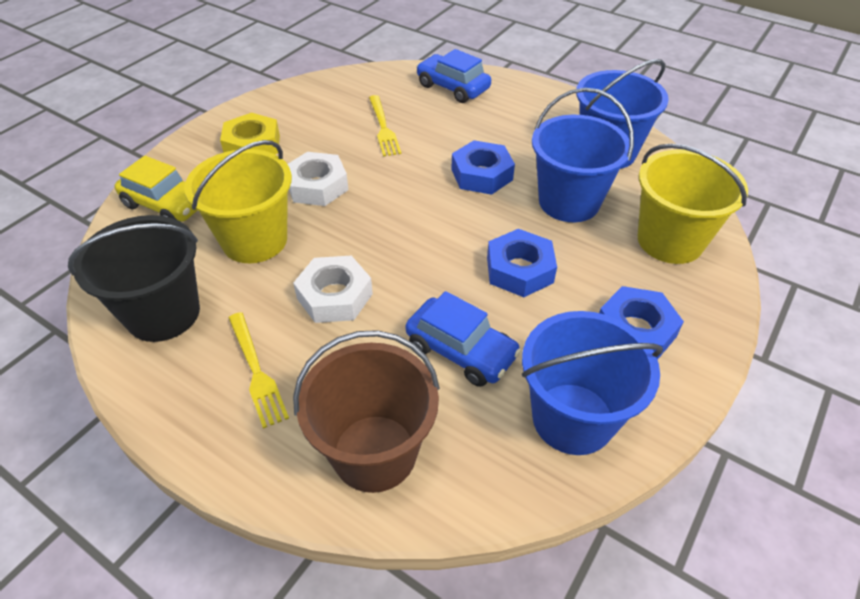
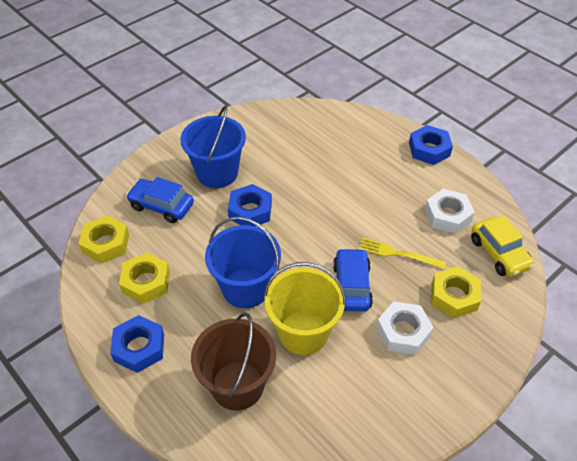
black bucket: [68,215,200,342] = 1 -> none = 0
blue bucket: [522,311,663,455] [532,88,634,222] [576,59,669,169] = 3 -> [180,106,246,188] [205,217,281,308] = 2
yellow bucket: [184,140,292,263] [638,144,748,264] = 2 -> [264,262,346,355] = 1
yellow fork: [229,312,289,429] [369,95,401,156] = 2 -> [358,238,446,269] = 1
yellow nut: [220,113,280,154] = 1 -> [79,215,129,264] [119,252,170,304] [431,266,481,318] = 3

